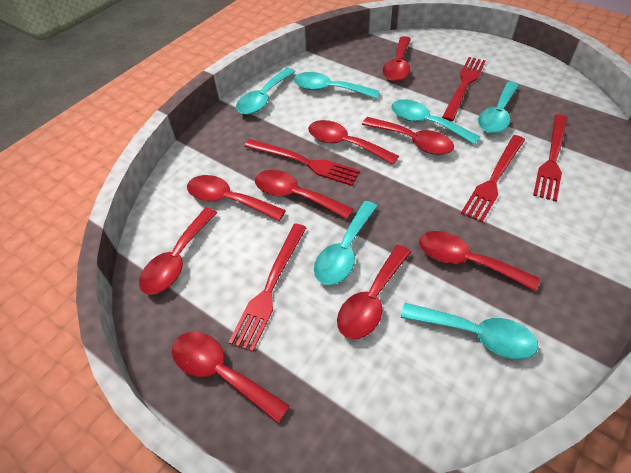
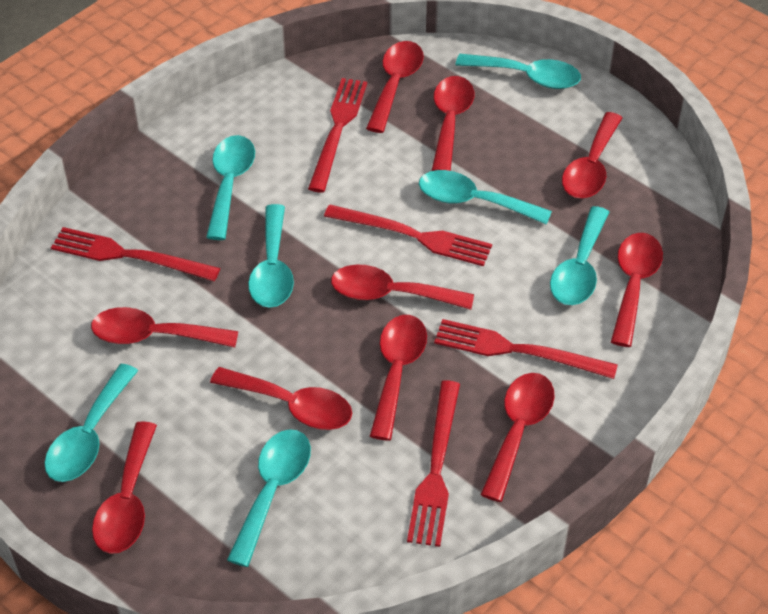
red spoon: [139,208,217,295] [172,332,290,423] [187,175,286,221] [255,170,353,219] [308,120,399,165] [337,245,411,339] [362,117,454,155] [382,36,411,82] [419,231,540,291] = 9 -> [91,307,238,348] [92,421,157,554] [210,367,352,430] [331,264,474,310] [366,41,424,133] [370,315,427,441] [432,76,474,171] [480,373,555,502] [562,112,623,198] [611,233,663,347] = 10
turquoise spoon: [236,68,295,115] [293,72,379,99] [314,201,378,285] [391,99,480,145] [401,303,538,359] [478,82,519,134] = 6 -> [44,364,138,482] [206,135,255,240] [227,429,311,567] [248,204,294,308] [419,170,552,225] [456,54,581,89] [550,206,609,305] = 7

